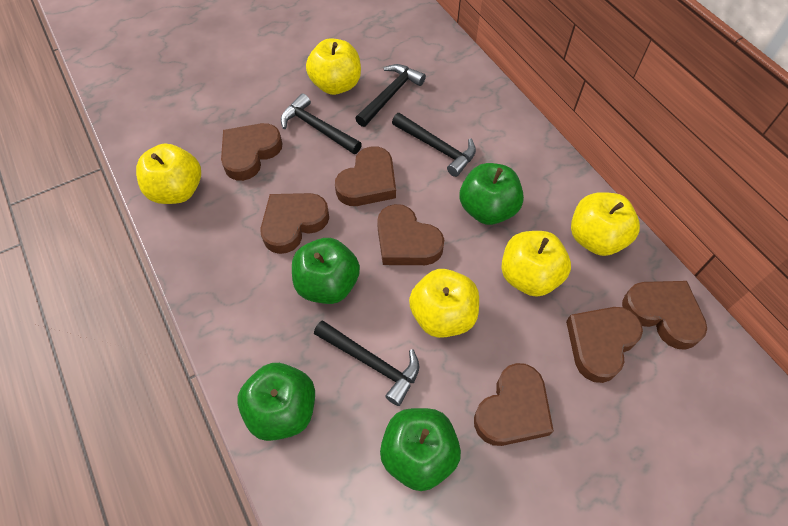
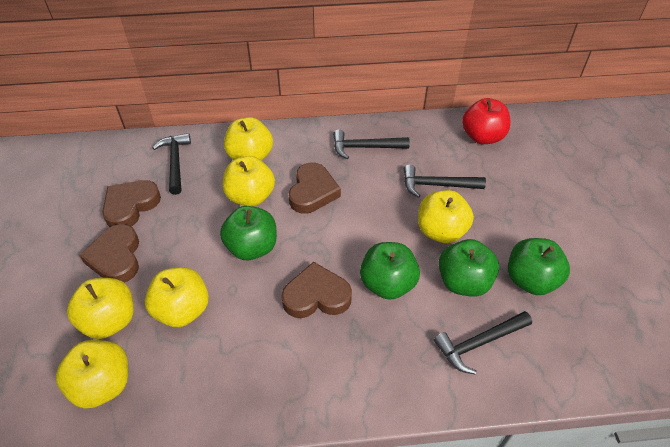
brown heart: [221,123,283,181] [260,193,329,254] [335,146,396,206] [377,204,444,265] [474,363,554,446] [566,307,643,383] [622,281,707,350] = 7 -> [79,224,139,283] [102,180,161,227] [281,262,352,318] [289,162,341,214] = 4
red apple: none = 0 -> [462,98,510,144] = 1
yellow apple: [136,144,201,204] [306,38,361,95] [409,269,479,338] [501,231,571,297] [571,192,640,256] = 5 -> [56,340,128,409] [67,278,134,339] [145,267,209,327] [223,156,275,206] [224,117,273,160] [418,190,474,243] = 6

